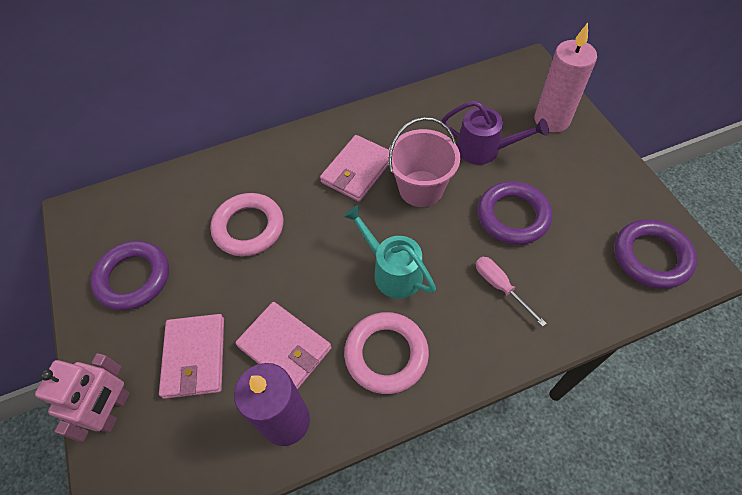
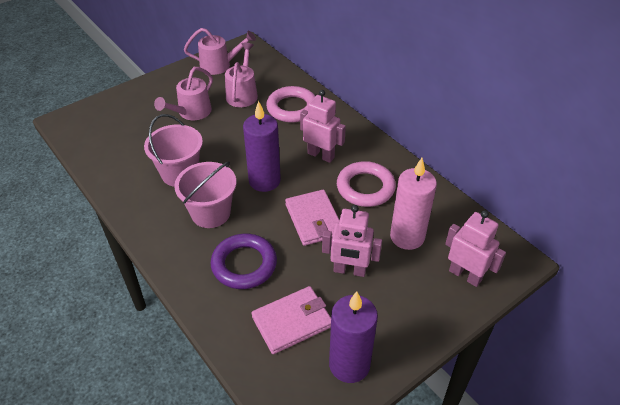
pink bucket: [388,117,460,207] = 1 -> [144,114,203,186] [174,162,237,228] = 2
pink robot: [35,353,130,442] = 1 -> [300,90,346,163] [322,205,382,277] [445,210,506,287] = 3
pink screwdriver: [476,257,547,327] = 1 -> none = 0
pink wallet: [159,314,224,399] [235,302,332,390] [320,135,389,202] = 3 -> [252,286,331,354] [285,189,340,246] = 2
pink watering can: none = 0 -> [154,67,213,120] [184,28,256,75] [225,43,258,107] = 3
purple candle: [234,363,310,446] = 1 -> [243,101,281,192] [329,291,378,383] = 2
purple ring: [90,241,169,311] [478,181,552,245] [614,219,697,289] = 3 -> [211,234,277,289] = 1
purple watering can: [441,101,549,165] = 1 -> none = 0
turquoise watering can: [343,205,436,299] = 1 -> none = 0

